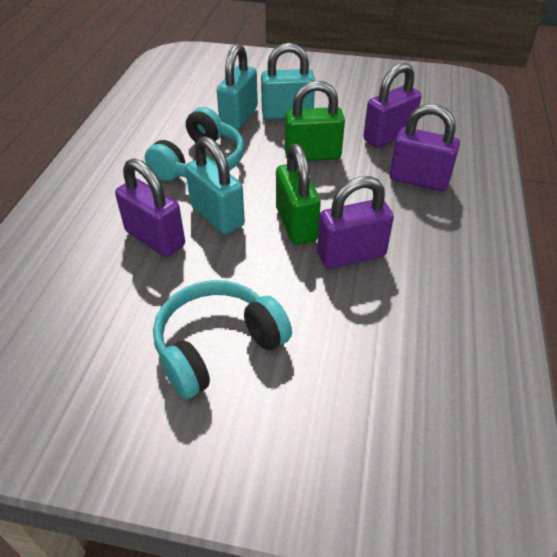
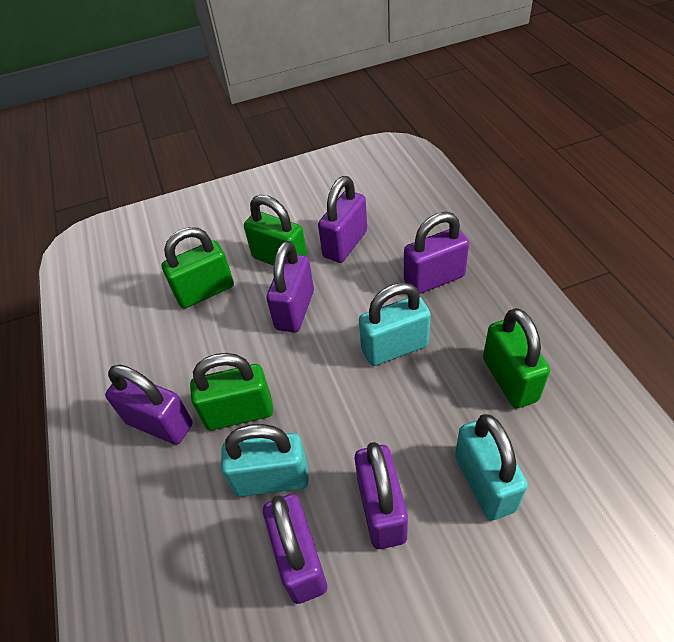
green padlock: [276,143,321,245] [285,81,345,161] = 2 -> [161,227,234,309] [190,353,273,430] [244,195,307,266] [483,308,550,408] = 4
purple padlock: [115,158,185,257] [317,176,394,269] [363,63,421,148] [389,104,460,191] = 4 -> [105,365,193,445] [263,494,327,604] [266,241,314,333] [318,176,367,263] [355,442,408,549] [404,212,469,294] = 6
turquoise headphones: [145,107,244,181] [153,280,292,399] = 2 -> none = 0

